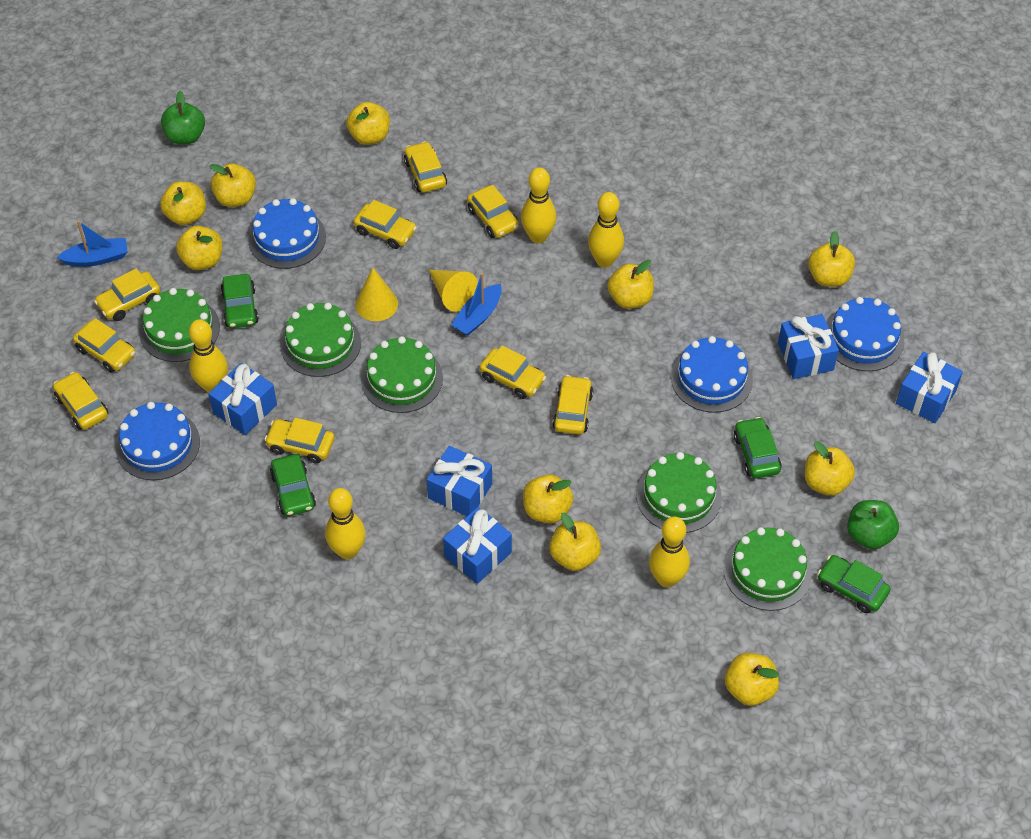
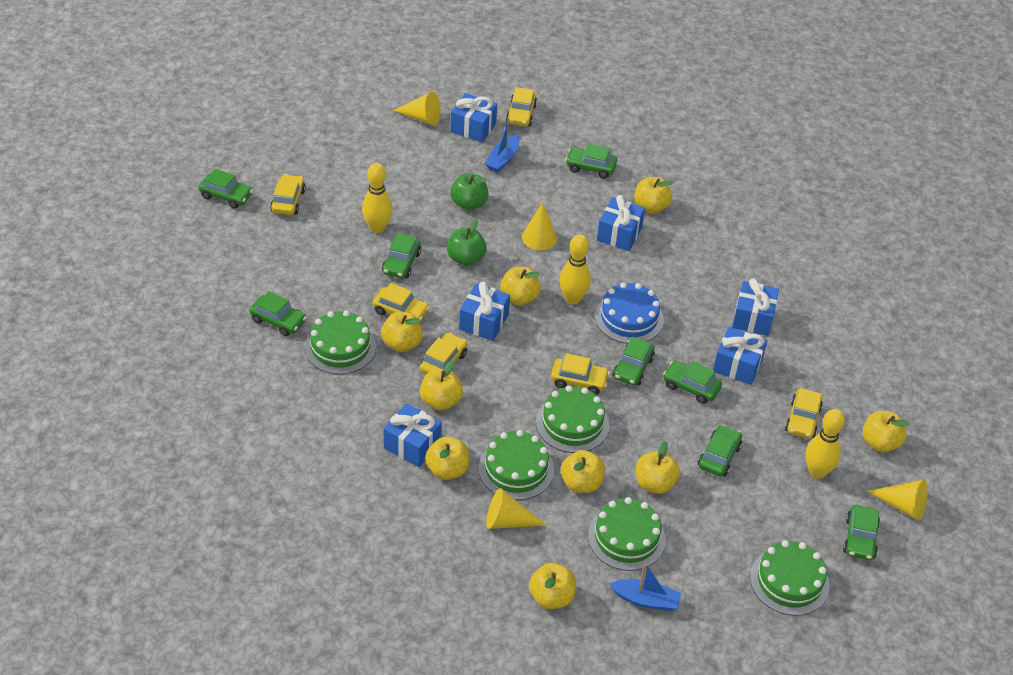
blue cake: [116,402,200,480] [248,198,326,269] [671,336,753,413] [827,297,904,371] = 4 -> [595,282,664,344] = 1
blue gift: [208,363,277,435] [427,446,492,516] [443,507,512,584] [778,314,839,379] [896,352,963,423] = 5 -> [383,403,442,467] [450,93,497,143] [459,281,510,341] [597,195,645,251] [713,327,767,385] [732,278,779,336] = 6
green car: [221,274,259,328] [270,454,316,516] [734,417,782,479] [818,555,891,613] = 4 -> [199,169,253,209] [249,291,307,336] [382,233,421,278] [565,144,617,178] [613,337,655,386] [663,361,722,404] [698,425,742,477] [843,505,880,560] = 8
yellow apple: [160,181,206,225] [176,226,222,270] [210,164,256,207] [346,102,390,145] [523,474,573,524] [549,513,601,571] [608,260,654,309] [725,653,779,706] [805,441,855,496] [808,231,855,287] = 10 -> [381,312,423,352] [420,361,463,411] [425,437,469,480] [500,267,541,306] [529,563,576,609] [561,450,605,493] [634,177,673,214] [636,441,680,494] [862,411,909,452] = 9
yellow bowling pin: [189,319,228,393] [325,488,366,560] [521,167,557,243] [588,192,624,268] [649,517,690,588] = 5 -> [362,163,393,233] [559,234,591,304] [806,409,845,479] = 3
yellow car: [53,372,108,430] [73,318,136,373] [94,268,160,321] [265,418,335,464] [354,200,417,249] [404,141,447,192] [467,185,519,238] [480,345,546,399] [552,375,593,434] = 9 -> [270,174,306,215] [372,283,430,322] [420,332,467,375] [506,87,537,126] [551,353,610,395] [785,388,823,439] = 6
yellow cone: [355,268,398,321] [429,270,478,312] = 2 -> [393,92,441,125] [486,488,547,529] [522,203,557,250] [867,480,928,521] = 4

